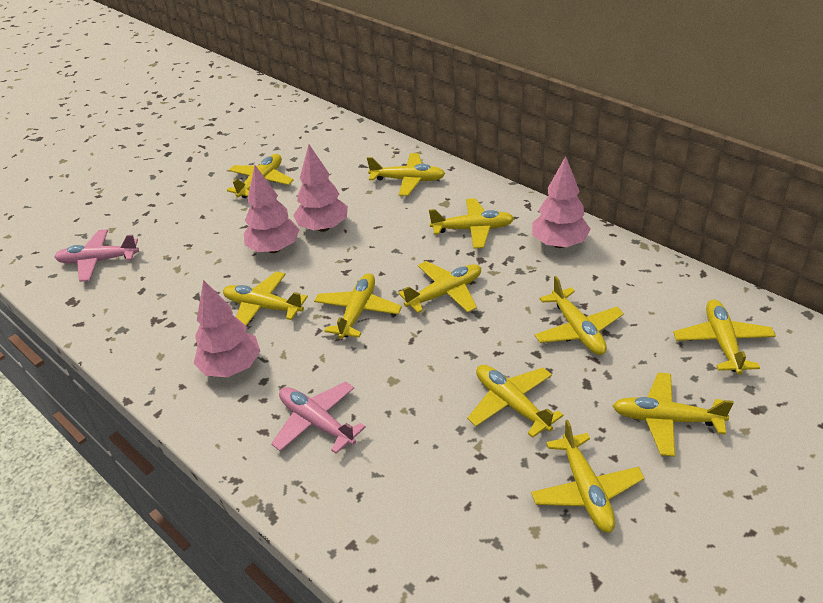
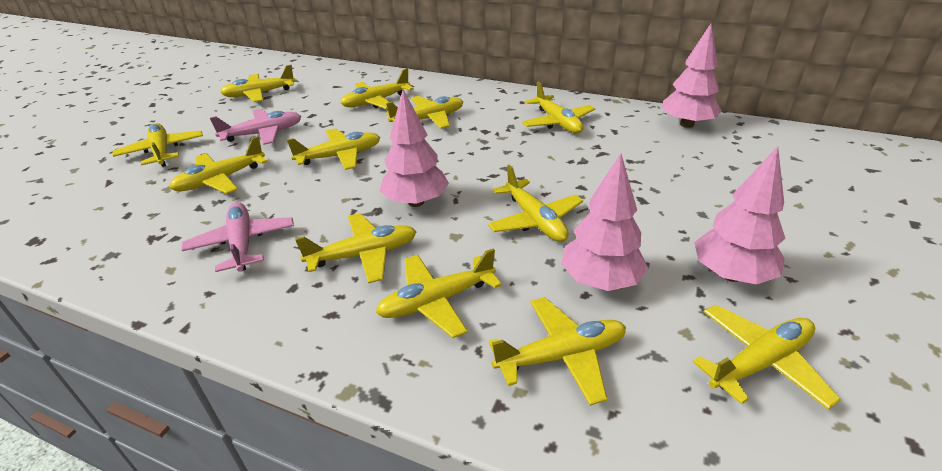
yellow plane: [223,271,308,326] [227,154,294,198] [314,273,402,339] [367,153,445,196] [398,261,481,313] [429,198,514,249] [467,365,564,438] [531,420,645,533] [534,276,624,355] [613,372,734,457] [673,299,776,375] = 11 -> [113,123,203,167] [169,136,267,194] [220,65,296,102] [287,129,381,170] [295,213,417,283] [341,68,414,109] [376,248,502,338] [386,96,463,128] [488,165,583,242] [489,297,626,406] [522,81,595,133] [693,305,841,410] = 12

